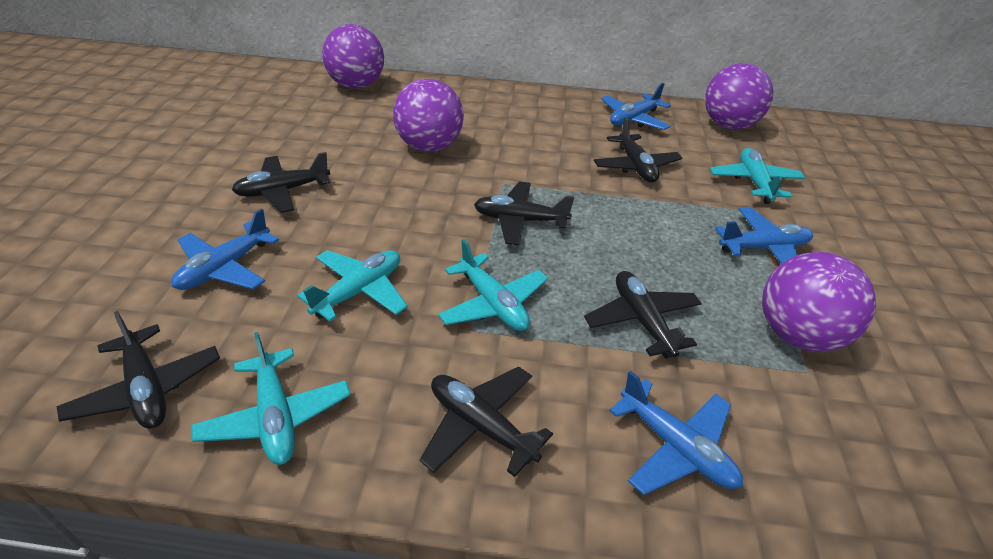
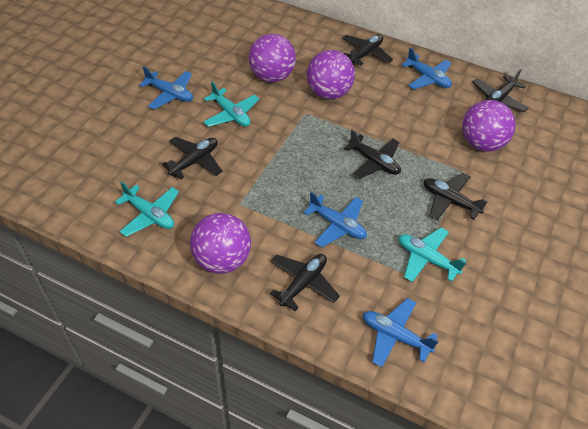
turquoise plane: [191,332,350,465] [297,250,408,322] [438,239,548,331] [710,148,805,204] = 4 -> [115,181,179,237] [203,81,259,127] [399,227,467,282] = 3

